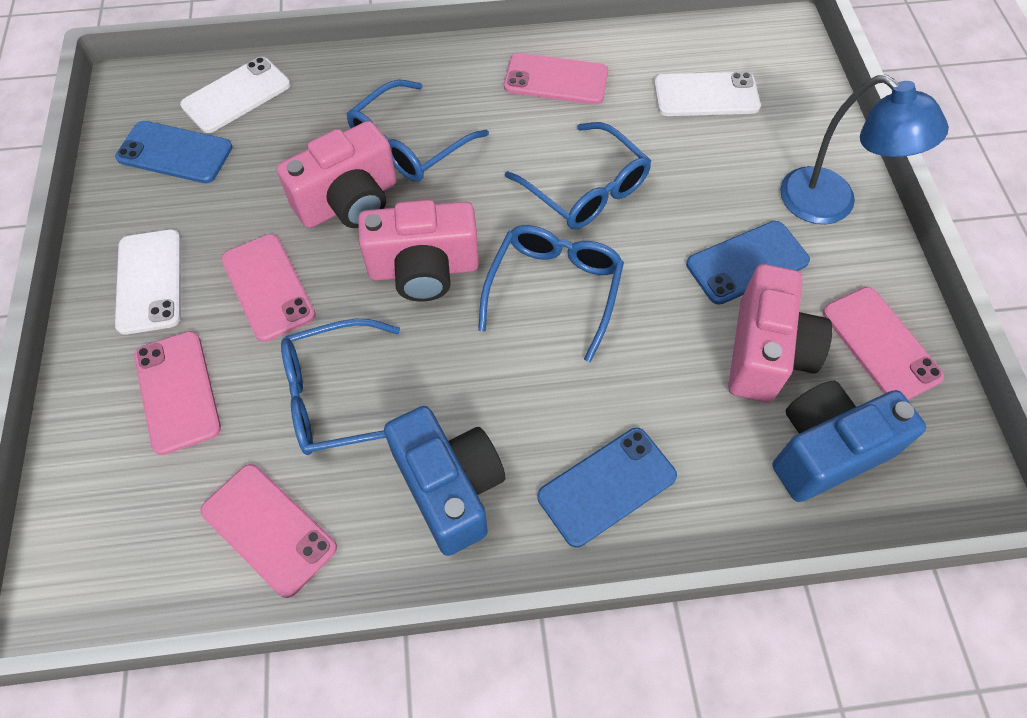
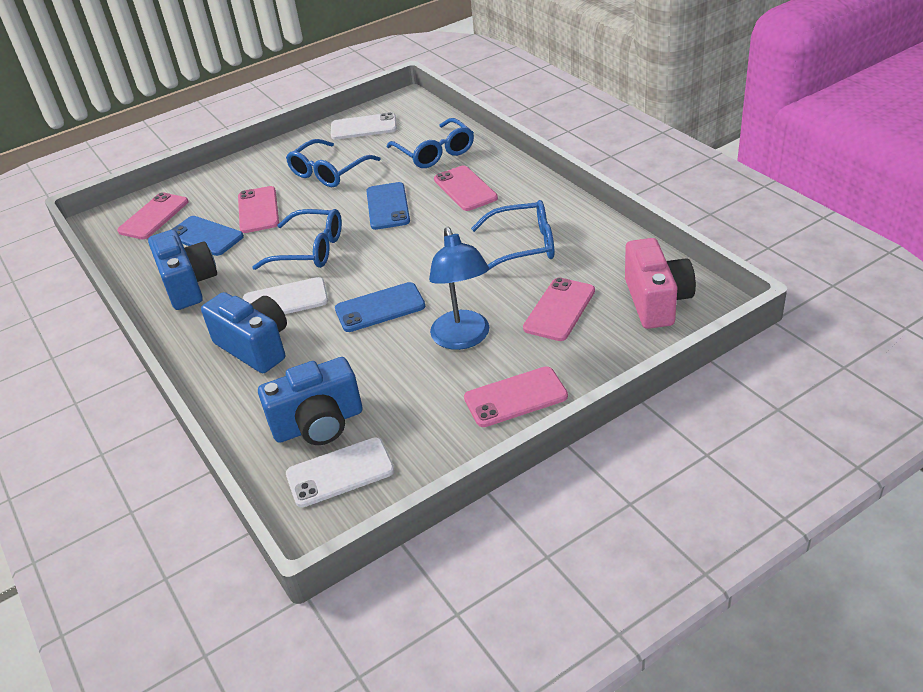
blue camera: [384,406,505,556] [773,380,926,502] = 2 -> [148,230,217,310] [201,292,287,373] [258,357,362,445] = 3
pink camera: [277,121,397,228] [358,200,479,302] [728,264,832,402] = 3 -> [625,238,696,329] = 1

